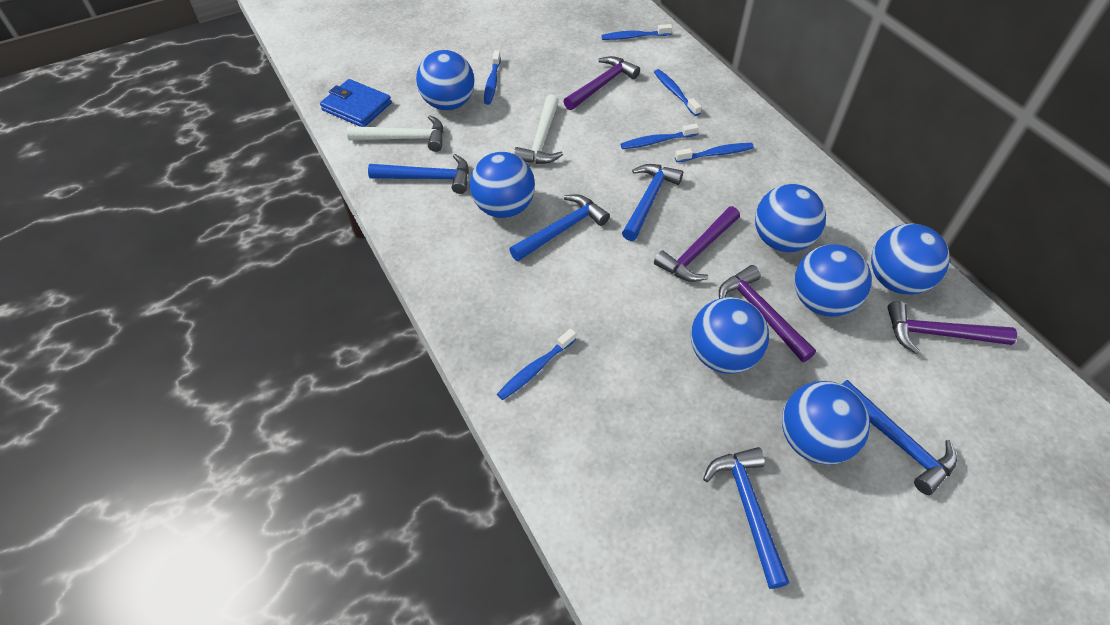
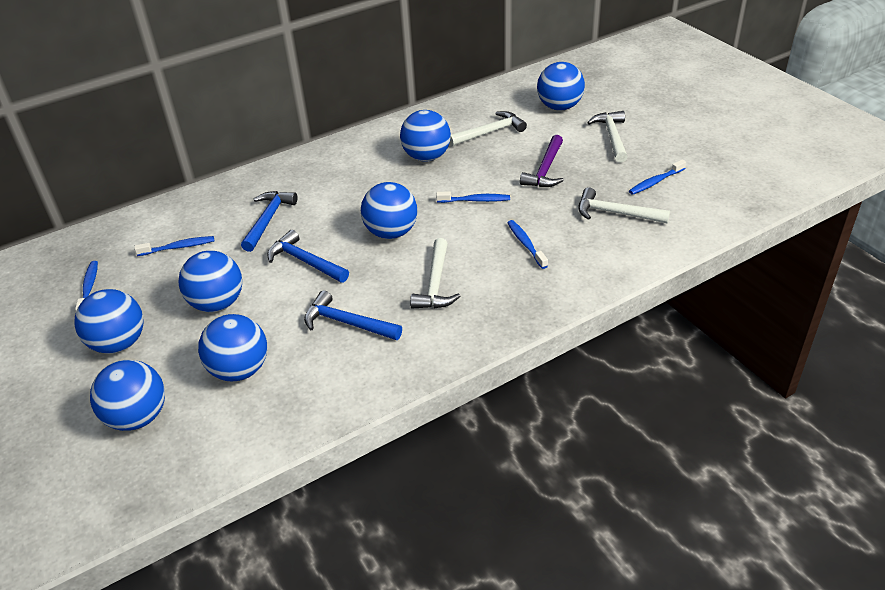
blue hammer: [368,154,469,194] [509,194,610,261] [622,164,683,241] [703,447,789,589] [841,380,957,495] = 5 -> [241,191,297,252] [267,230,349,283] [304,290,402,340] = 3
blue toothbrush: [484,50,501,105] [497,329,576,400] [601,24,672,40] [621,123,699,149] [654,69,701,116] [675,143,754,162] = 6 -> [75,261,98,311] [134,236,214,256] [436,191,510,203] [508,220,548,269] [629,160,686,195] = 5
blue wallet: [320,79,392,127] = 1 -> none = 0
purple hammer: [564,56,640,110] [654,206,740,282] [719,265,816,362] [888,301,1017,354] = 4 -> [520,135,564,187] = 1
white hammer: [347,115,444,152] [514,94,563,164] = 2 -> [410,238,460,308] [449,111,527,146] [578,187,670,224] [587,111,628,163] = 4

